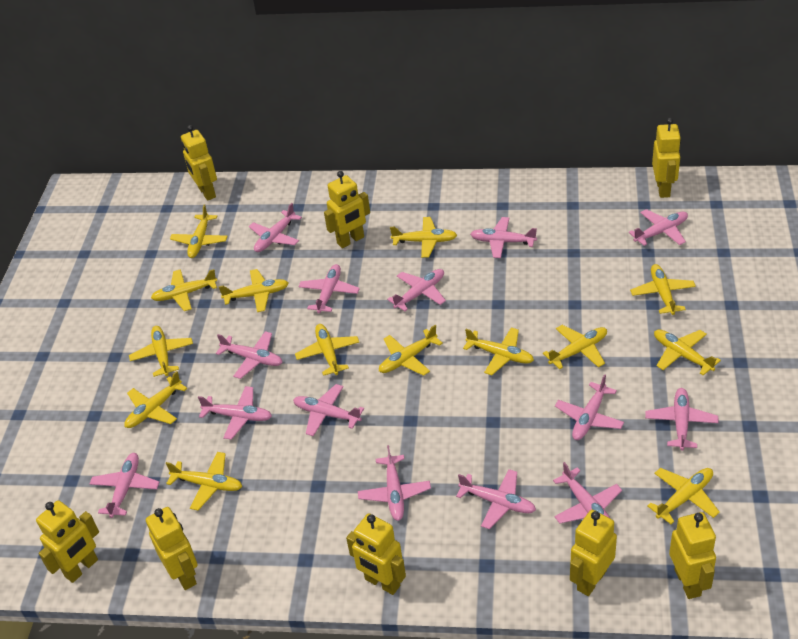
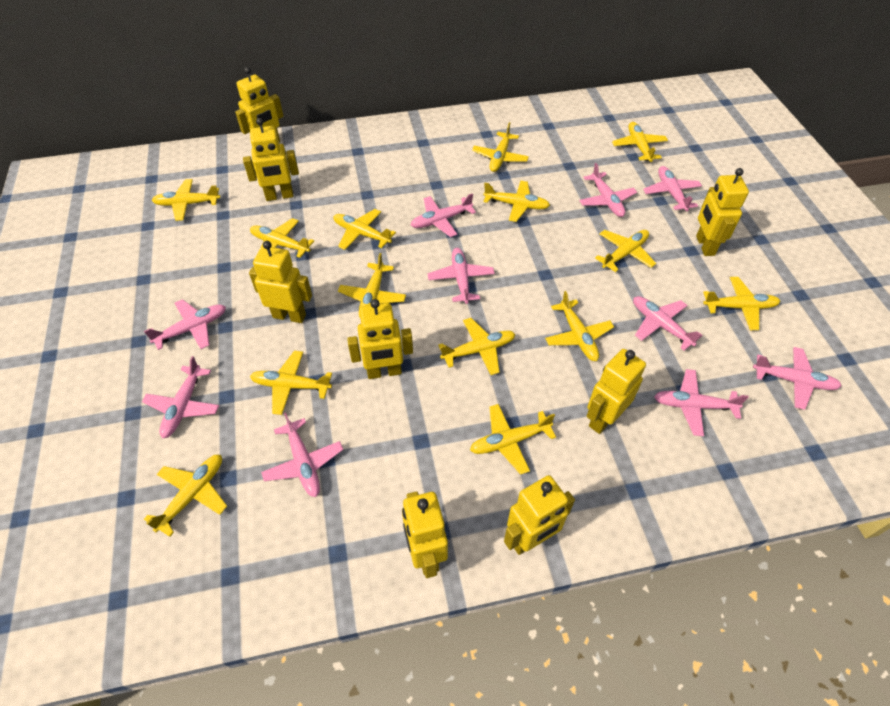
pink plane: [90,453,160,518] [198,386,272,440] [216,331,283,379] [249,203,302,252] [293,384,364,436] [299,264,360,313] [358,445,431,521] [387,269,446,311] [456,469,536,529] [470,217,537,258] [553,462,622,524] [555,374,624,440] [628,209,688,246] [645,388,719,451] = 14 -> [142,356,219,438] [144,299,226,350] [261,412,343,497] [411,193,476,237] [428,248,495,304] [579,163,637,217] [633,296,703,350] [643,166,702,211] [654,369,749,436] [753,347,842,410] = 10

